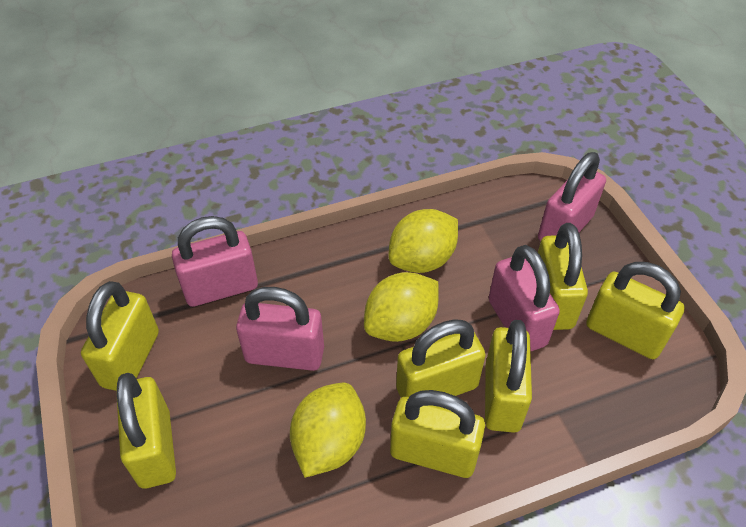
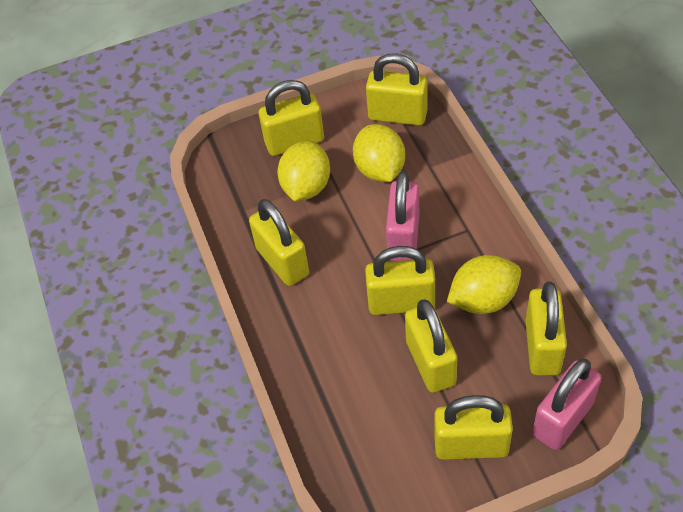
pink padlock: [172,216,258,307] [236,287,324,371] [489,245,560,351] [538,152,606,241] = 4 -> [386,171,419,261] [532,359,602,450] = 2

